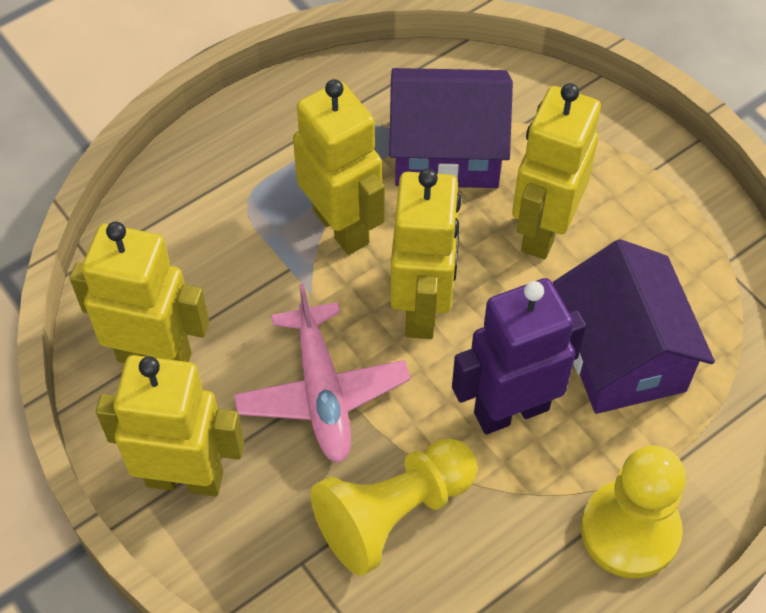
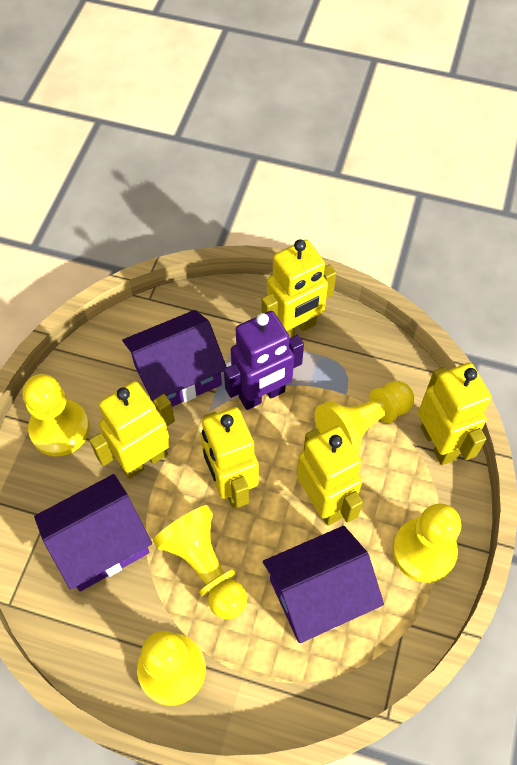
pink plane: [234,284,410,463] = 1 -> none = 0
purple house: [389,68,513,188] [553,239,715,414] = 2 -> [34,474,152,592] [122,310,226,407] [263,526,384,643] = 3
yellow pawn: [310,438,478,576] [581,445,686,578] = 2 -> [22,374,90,456] [137,631,206,706] [153,505,247,619] [315,381,414,454] [392,504,461,583] = 5

